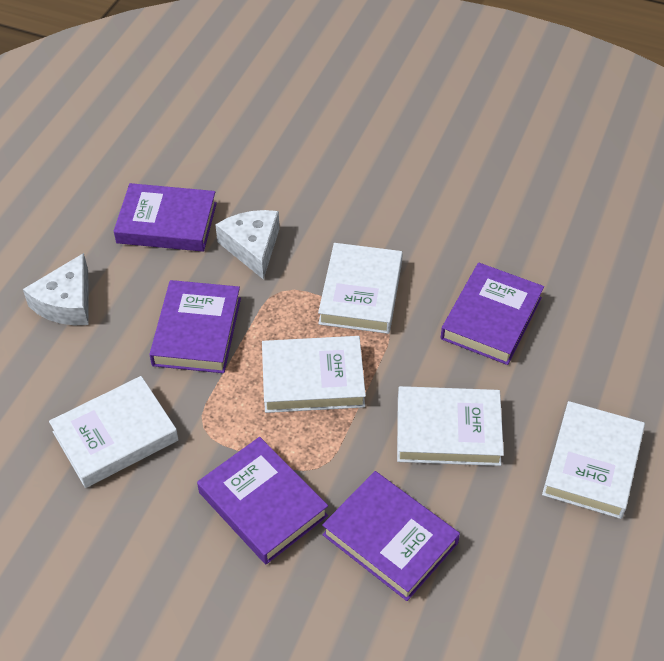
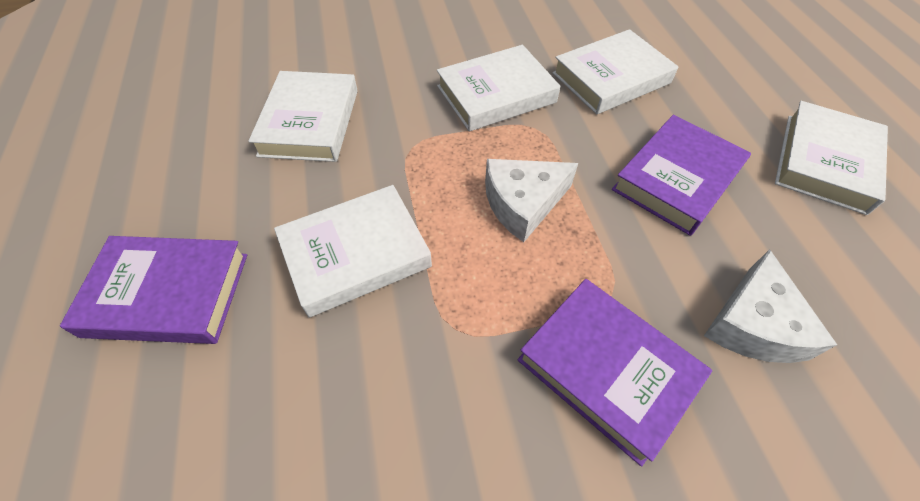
purple book: [114,183,217,252] [149,280,241,373] [197,437,328,564] [322,471,460,601] [441,263,544,365] = 5 -> [60,236,247,344] [517,279,712,466] [612,115,751,236] = 3

